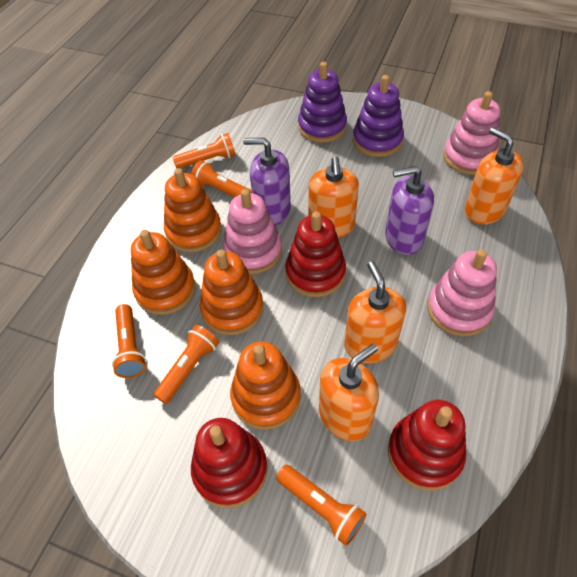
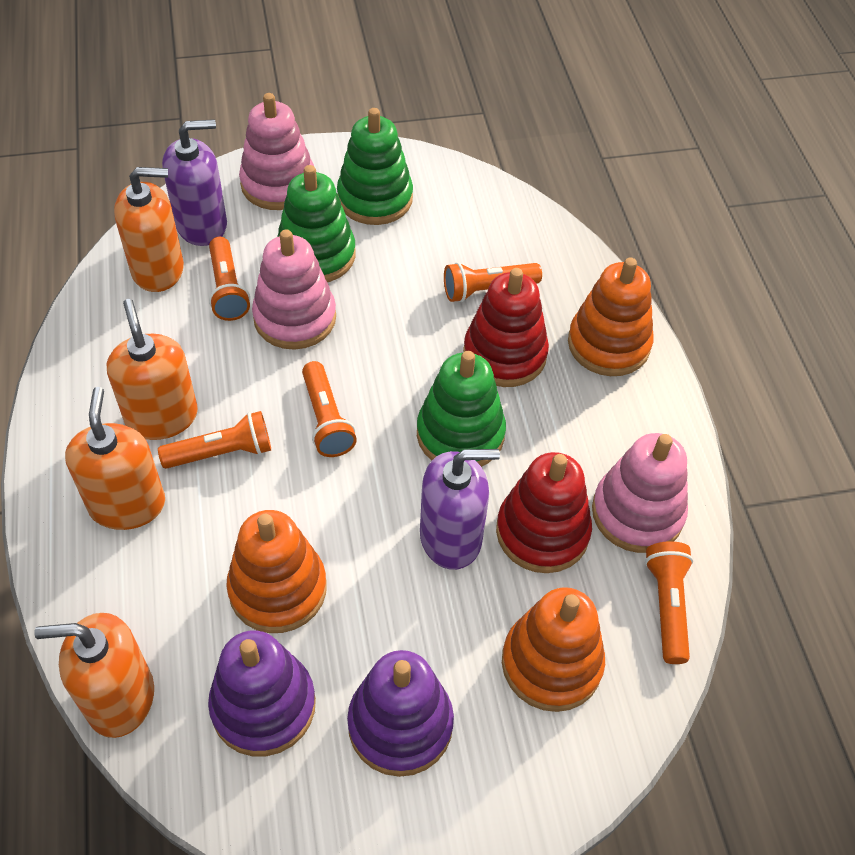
green stacking toy: none = 0 -> [277,165,356,282] [337,108,413,225] [417,351,506,467] = 3
orange stacking toy: [131,230,196,315] [164,168,222,252] [200,250,263,335] [230,341,301,430] = 4 -> [226,510,327,633] [502,587,605,712] [568,258,654,376] = 3
red stacking toy: [191,418,268,508] [285,211,346,297] [388,400,466,491] = 3 -> [463,268,549,387] [496,452,592,573] = 2

